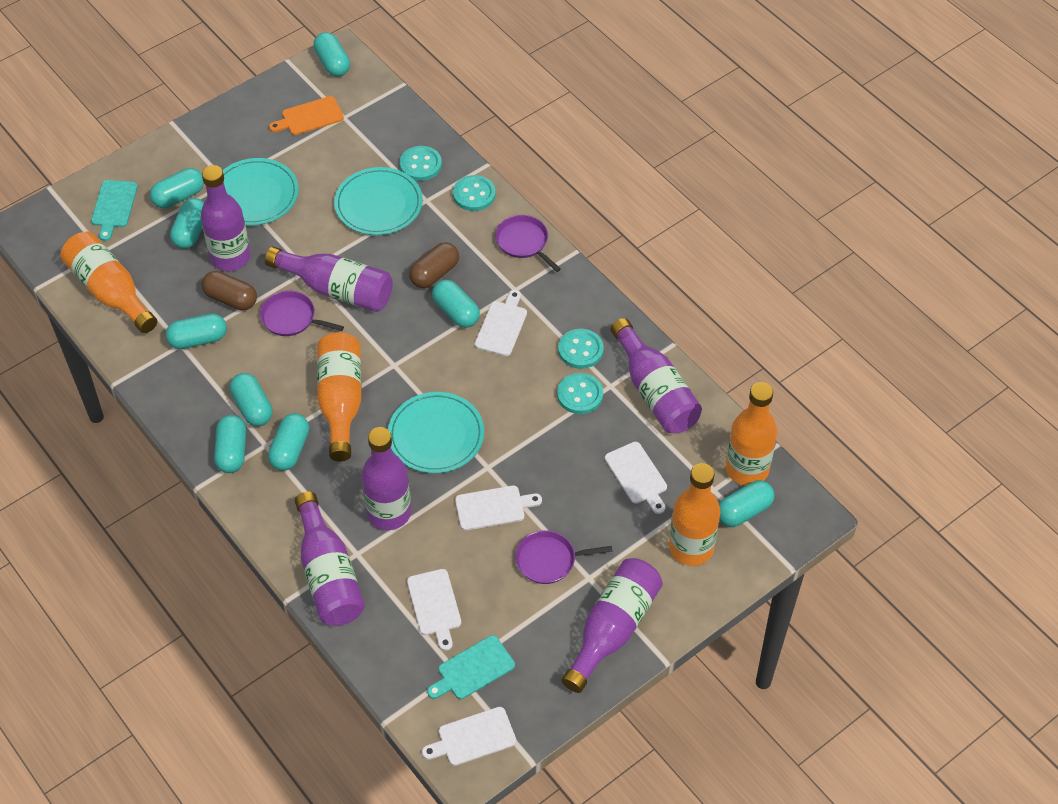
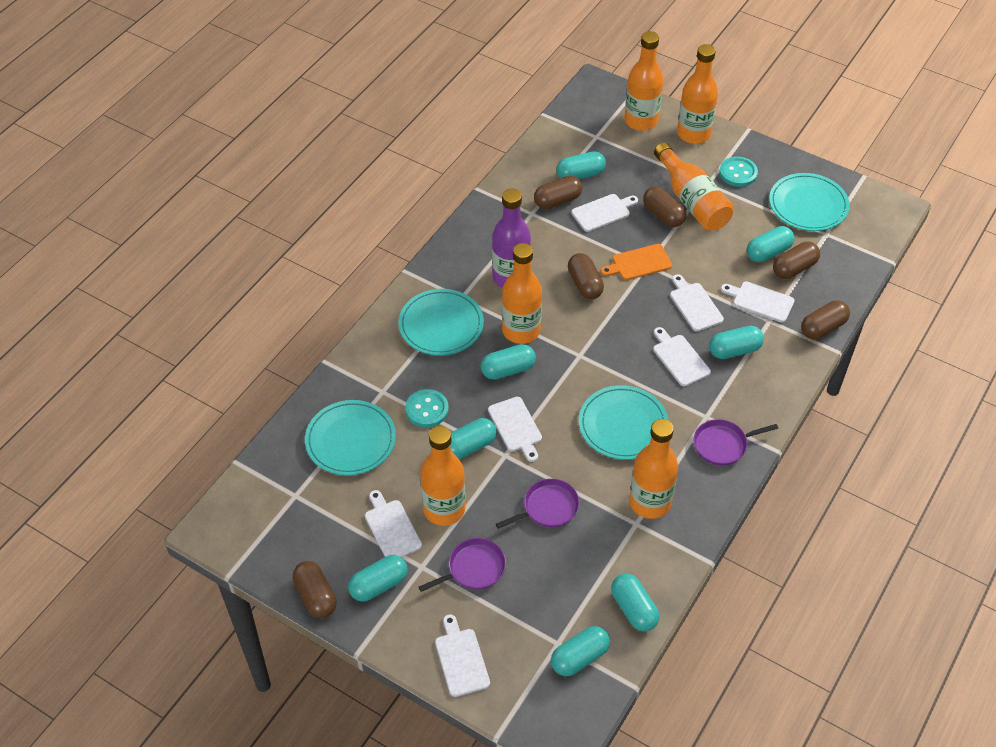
brown capsule: [201,271,257,311] [409,242,459,288] = 2 -> [293,561,336,618] [534,176,582,209] [568,253,604,299] [643,187,686,227] [773,242,820,279] [801,300,850,339] = 6
orange bottle: [61,232,157,333] [317,332,362,462] [669,463,721,566] [725,382,777,486] = 4 -> [420,426,465,526] [502,243,542,344] [624,31,663,131] [629,419,678,519] [654,142,734,231] [677,44,718,144] = 6
purple bottle: [201,165,251,271] [265,247,393,312] [295,491,365,626] [361,427,411,530] [562,558,663,693] [611,318,702,433] = 6 -> [492,189,531,288] = 1
turquoise button: [400,146,442,181] [453,175,496,211] [557,373,603,414] [558,329,604,369] = 4 -> [405,389,449,428] [719,157,758,187] = 2
turquoise capsule: [150,168,204,208] [166,313,227,349] [170,198,204,249] [214,415,246,473] [230,373,272,426] [268,413,309,471] [313,32,350,77] [432,280,480,328] [719,480,774,527] = 9 -> [348,555,408,602] [450,418,497,459] [481,344,536,380] [551,626,610,676] [556,151,606,179] [611,574,659,632] [709,326,764,359] [747,226,795,262] = 8
turquoise cutting board: [91,180,138,241] [427,635,515,699] = 2 -> none = 0
turquoise plate: [223,158,299,226] [334,167,423,235] [388,392,484,473] = 3 -> [305,400,396,476] [398,289,484,356] [579,385,669,460] [769,173,850,231] = 4
white cutting board: [407,569,461,651] [422,707,516,766] [455,485,542,530] [475,290,527,356] [605,442,667,514] = 5 -> [365,490,422,557] [435,614,490,697] [488,397,542,462] [571,194,638,232] [653,327,711,386] [670,274,724,332] [721,281,795,323] = 7

